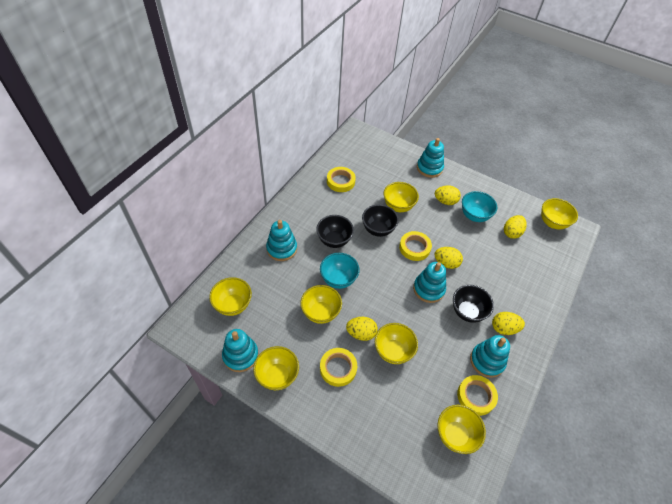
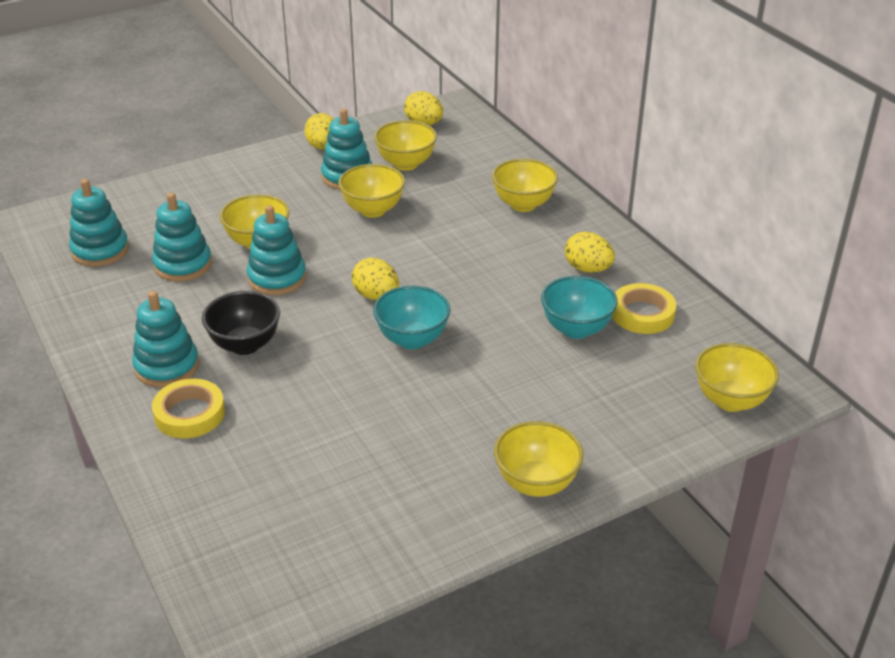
black bowl: [316,215,354,248] [362,204,399,237] [453,285,494,323] = 3 -> [202,291,280,355] = 1
yellow bowl: [209,277,252,316] [253,346,299,390] [300,285,342,324] [375,323,418,364] [384,182,419,212] [437,405,486,454] [541,198,578,229] = 7 -> [220,194,290,249] [338,164,405,218] [374,120,437,171] [492,159,558,212] [494,421,584,497] [695,343,779,412] = 6
yellow egg: [346,317,378,341] [434,247,463,269] [435,185,461,205] [492,312,525,335] [504,215,527,239] = 5 -> [304,113,334,150] [352,258,399,300] [404,91,443,125] [565,232,615,273] = 4
yellow tape: [320,348,357,387] [327,167,356,192] [399,231,432,261] [457,375,498,416] = 4 -> [152,379,225,438] [612,283,676,334] = 2

